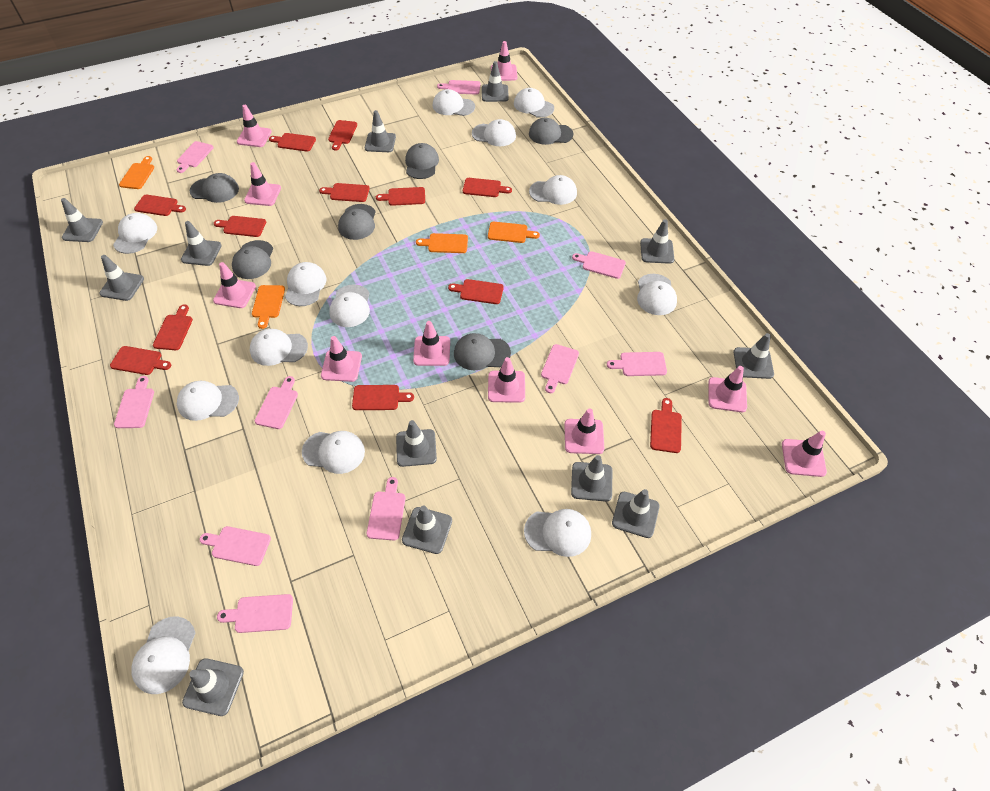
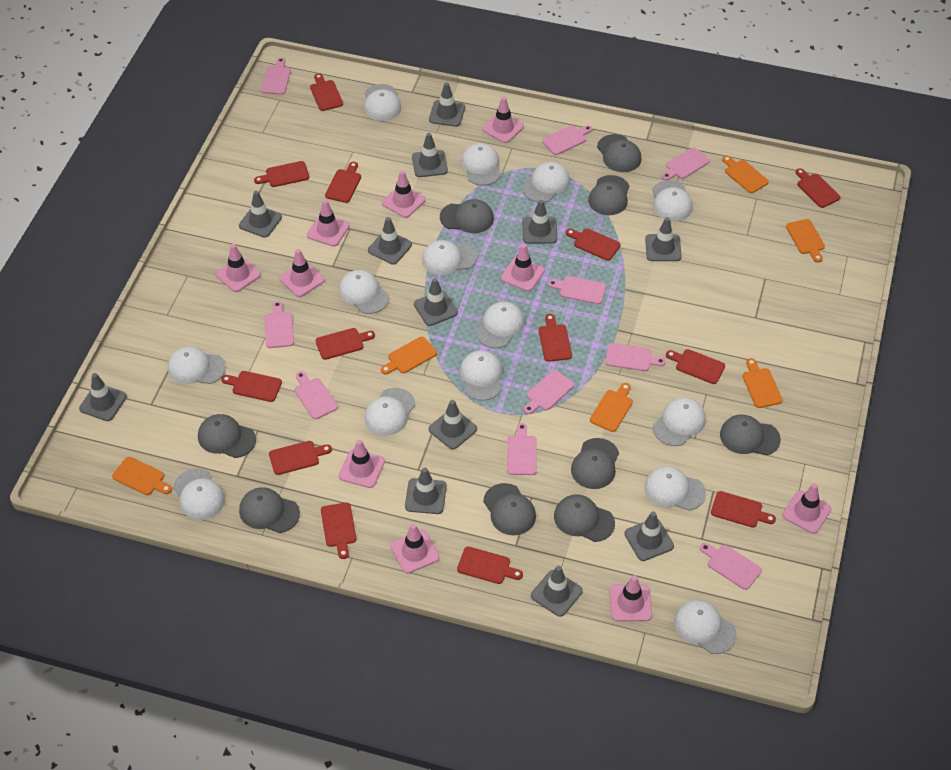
grey cap: [190,173,239,203] [232,240,273,279] [338,204,376,240] [405,143,439,179] [454,333,511,370] [529,118,574,145] = 6 -> [198,414,256,458] [239,487,300,533] [440,199,494,233] [483,483,536,535] [554,494,615,542] [571,438,619,489] [588,175,630,215] [597,134,642,172] [720,414,781,455] = 9
orange cutting board: [119,156,154,189] [252,285,285,329] [416,233,468,253] [488,222,540,243] = 4 -> [112,457,172,495] [381,337,437,374] [590,383,633,432] [722,156,769,193] [742,358,782,408] [786,219,825,263] = 6
red cutting board: [110,346,171,375] [134,195,186,216] [153,304,193,350] [214,216,266,237] [269,133,316,152] [319,183,370,202] [328,120,357,151] [352,385,414,410] [376,187,425,206] [448,279,504,304] [463,178,512,197] [650,398,682,453] = 12 -> [221,371,282,402] [254,161,309,187] [269,441,332,475] [310,73,343,111] [316,328,375,360] [321,503,356,559] [325,162,361,203] [457,547,523,584] [539,314,572,362] [566,228,621,261] [666,349,725,384] [711,491,776,528] [795,168,840,208] = 13
white cap: [113,213,157,254] [131,617,196,694] [177,381,239,421] [250,329,308,366] [285,262,327,306] [302,431,365,474] [329,284,370,327] [433,89,475,116] [472,119,516,146] [514,88,554,118] [524,509,591,557] [529,175,577,205] [637,274,677,315] = 13 -> [168,346,226,384] [173,469,225,520] [339,270,389,314] [364,84,401,121] [364,388,415,436] [422,240,477,275] [460,350,503,401] [461,143,500,186] [476,302,524,348] [523,162,570,202] [644,466,706,511] [652,180,693,221] [653,397,706,446] [674,600,737,654] = 14

